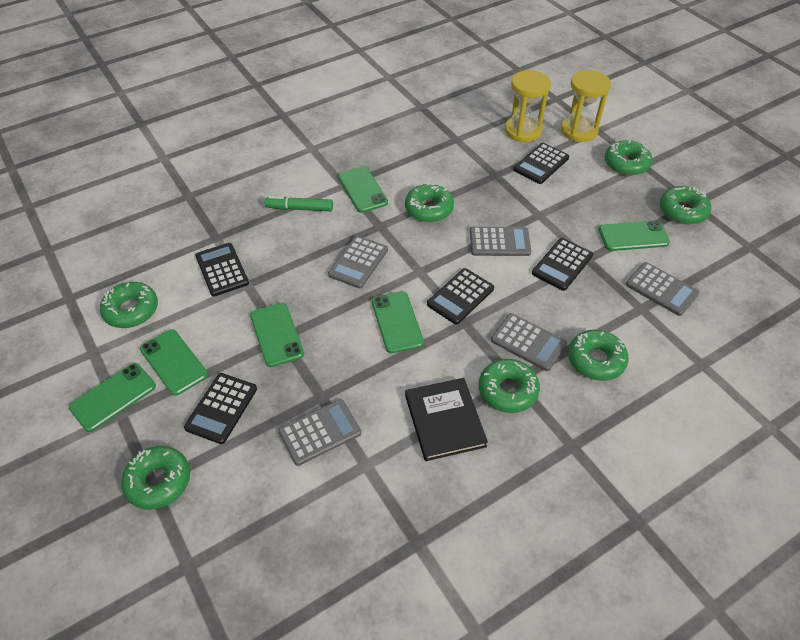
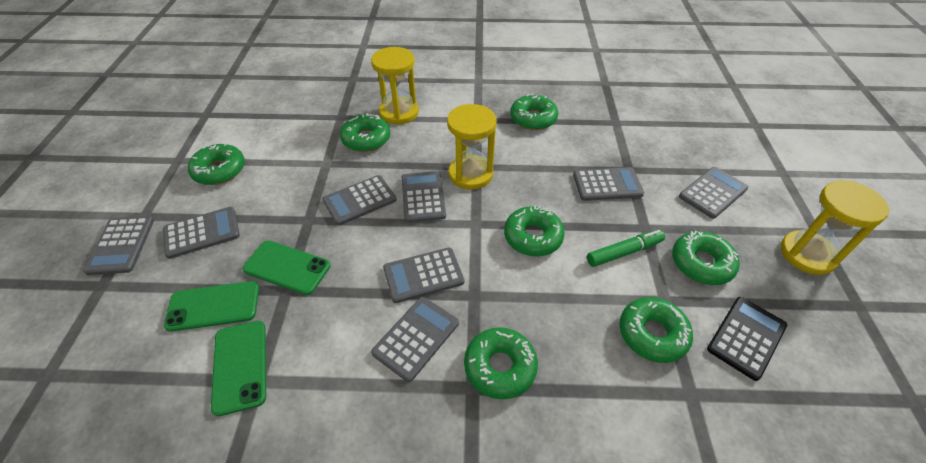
black book: [405,378,488,461] = 1 -> none = 0
black calculator: [184,373,257,444] [195,243,249,296] [427,268,494,325] [513,143,569,184] [532,238,593,291] = 5 -> [707,297,787,381] = 1
green phone: [69,363,156,432] [140,329,208,396] [250,303,304,367] [338,166,388,213] [372,291,424,353] [598,220,670,251] = 6 -> [164,281,259,332] [211,321,266,416] [242,240,331,295] = 3
grey calculator: [278,399,361,466] [328,236,388,289] [470,227,531,256] [491,313,567,371] [626,262,700,316] = 5 -> [83,216,154,275] [163,207,240,259] [322,175,397,225] [371,297,459,382] [383,248,464,303] [402,171,446,223] [573,167,644,201] [679,167,748,219] = 8
yellow hourglass: [505,70,551,142] [561,70,611,142] = 2 -> [371,47,419,125] [447,104,497,189] [781,180,889,275] = 3

